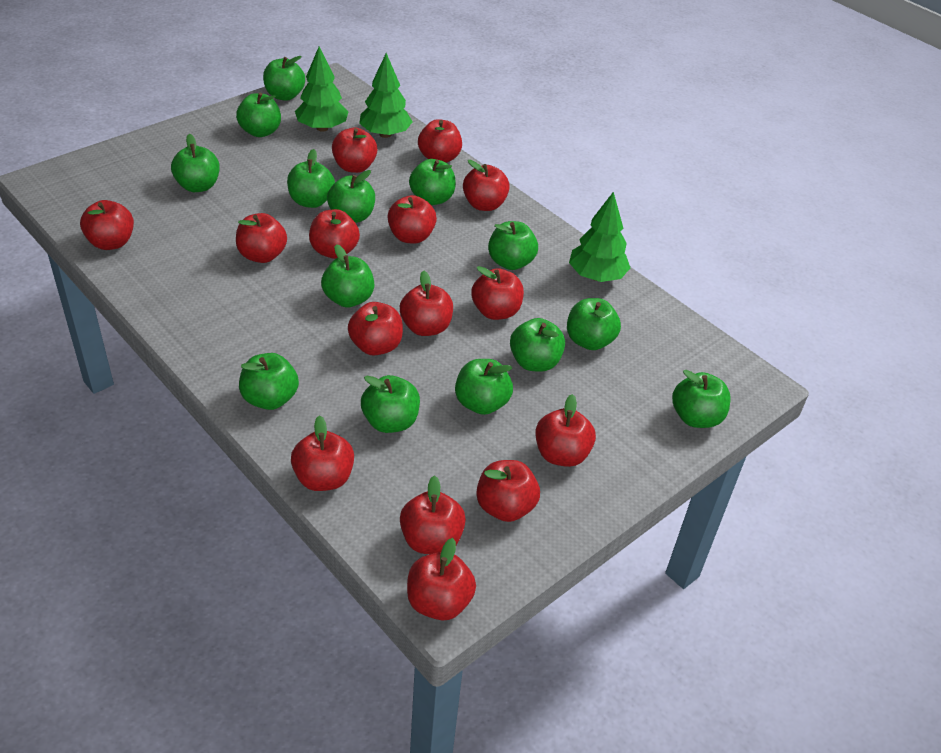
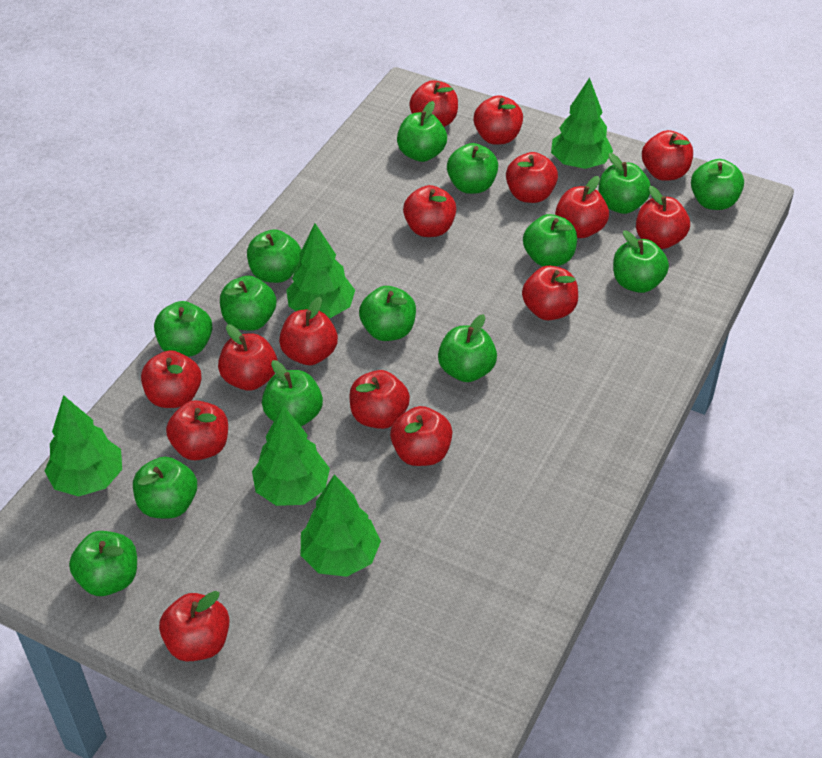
green tree: [295,47,348,132] [359,53,413,138] [569,191,630,282] = 3 -> [45,395,122,497] [252,406,330,506] [286,223,355,318] [301,474,381,577] [551,77,613,169] = 5

